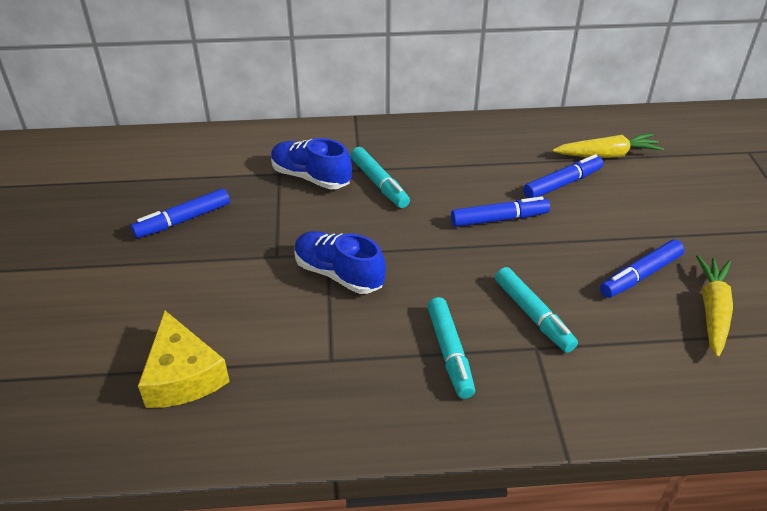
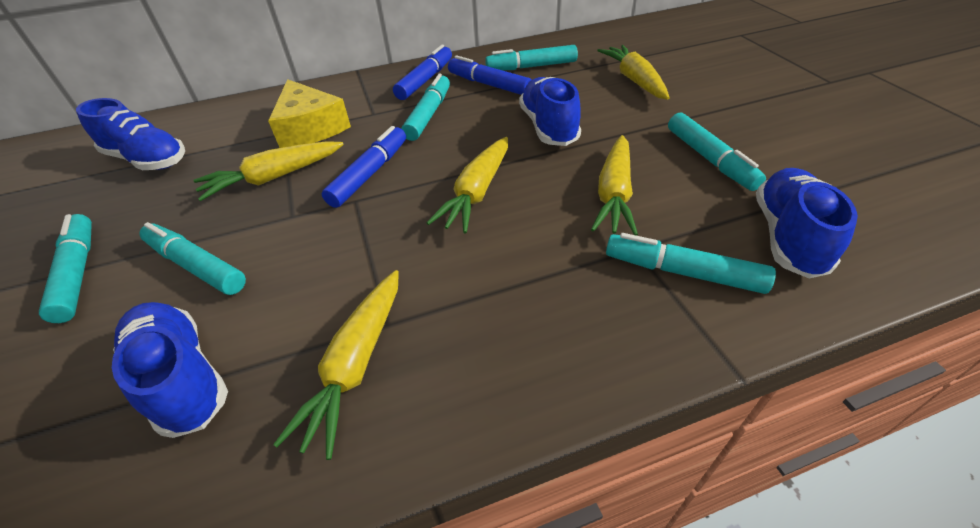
blue marker: [131,188,230,238] [451,196,550,227] [523,154,603,198] [600,239,684,298] = 4 -> [322,126,406,208] [393,45,452,100] [448,55,532,95] = 3
blue shoe: [271,138,352,189] [295,231,386,294] = 2 -> [76,98,185,170] [112,302,228,438] [519,77,581,146] [756,168,858,279] = 4
turquoise marker: [350,147,410,208] [427,297,475,399] [495,267,578,353] = 3 -> [39,214,92,323] [140,222,246,295] [401,74,450,141] [485,45,578,71] [606,233,776,294] [668,113,766,191] = 6
yellow carrot: [553,133,664,158] [696,255,733,357] = 2 -> [193,141,344,201] [273,270,399,460] [427,137,508,233] [591,135,638,236] [597,45,670,100] = 5

